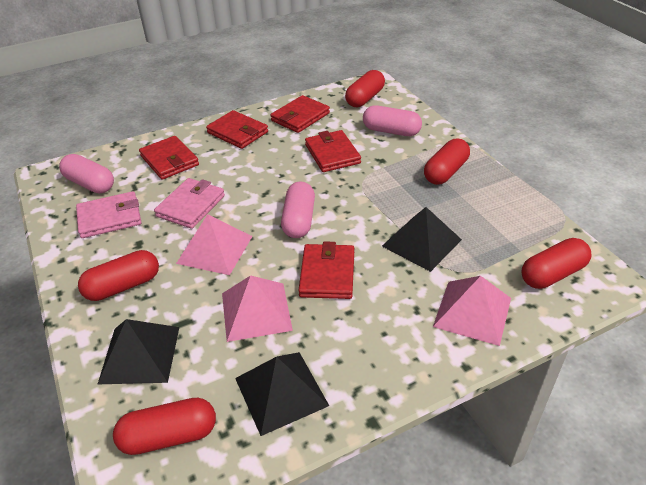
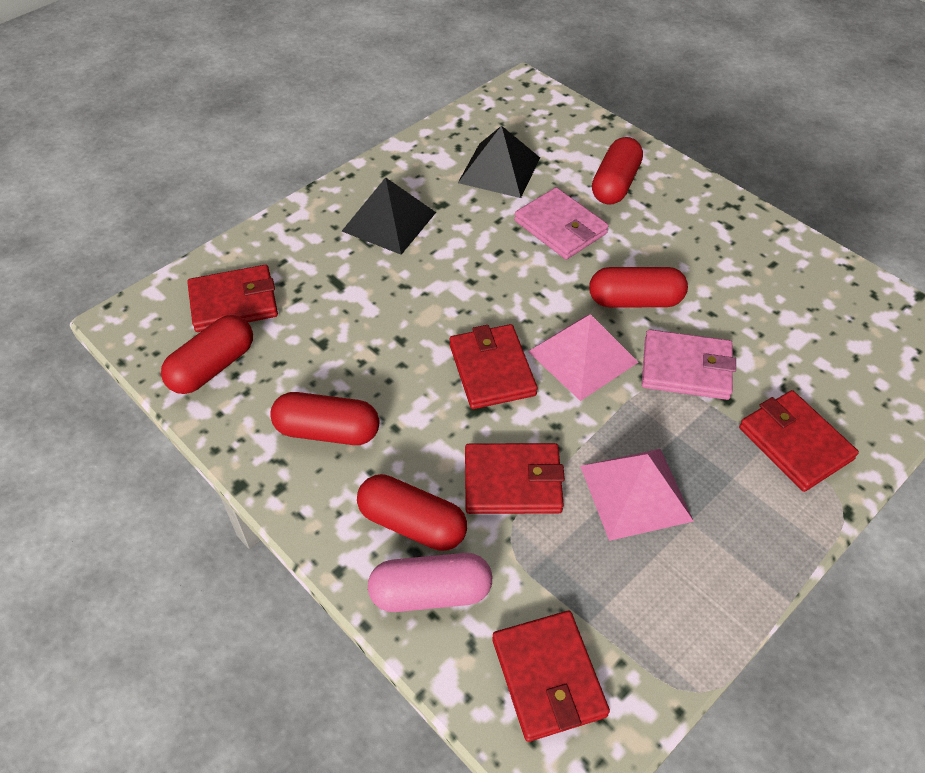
black pyramid: [98,319,179,384] [235,352,329,436] [382,207,462,272] = 3 -> [342,177,436,255] [458,126,540,198] = 2
pink capsule: [59,154,114,193] [281,181,315,238] [363,105,422,136] = 3 -> [368,553,492,612] = 1
pink pyramid: [176,214,253,275] [222,275,293,342] [433,276,511,346] = 3 -> [528,314,639,401] [580,449,694,541] = 2

